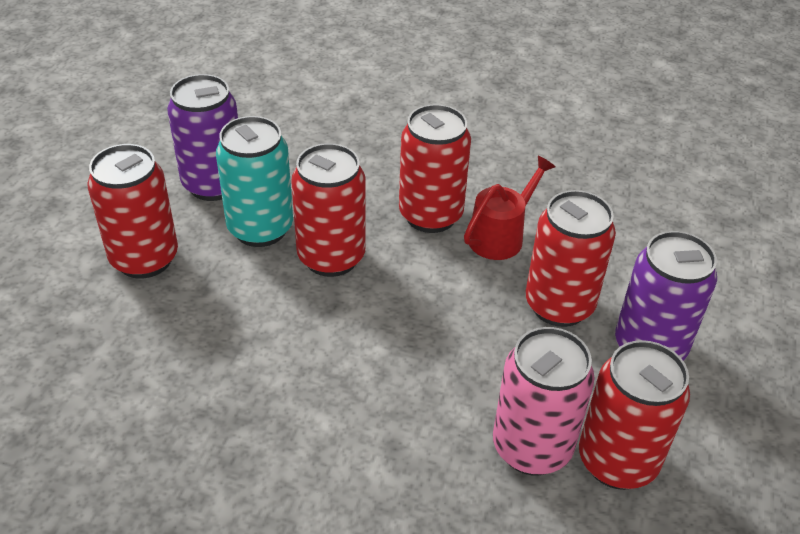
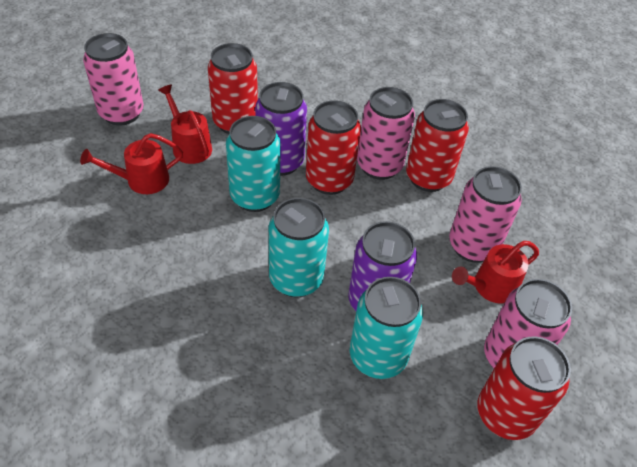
pink can: [493,327,595,476] = 1 -> [83,33,144,126] [357,87,415,180] [449,166,522,263] [484,279,572,369] = 4
red can: [87,144,178,279] [291,143,366,277] [399,104,471,233] [526,190,616,327] [579,340,690,490] = 5 -> [208,43,258,134] [306,100,361,195] [406,99,469,192] [477,337,571,440] = 4
red watering can: [464,156,555,260] = 1 -> [80,133,183,194] [158,84,212,164] [452,241,539,304] = 3
turquoise can: [216,116,293,247] = 1 -> [226,116,281,212] [269,198,329,297] [350,277,423,379] = 3

